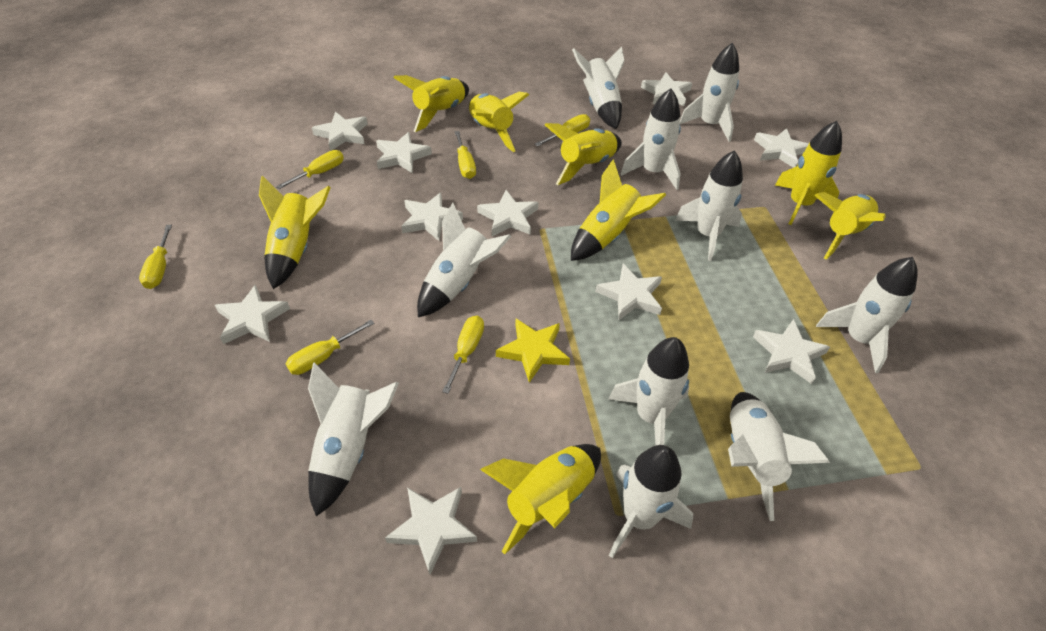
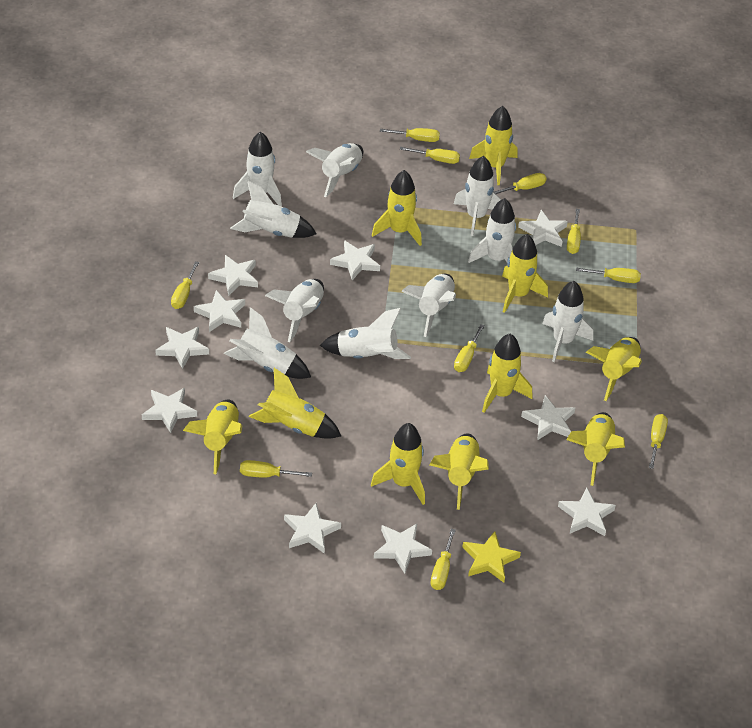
yellow rocket: [259,176,331,289] [393,75,469,132] [469,92,529,152] [480,444,601,554] [545,123,622,185] [571,159,666,261] [775,121,842,225] [814,192,886,260] = 8 -> [183,399,242,474] [249,368,341,439] [371,423,425,505] [372,170,422,246] [429,433,489,510] [469,106,518,185] [482,334,533,413] [502,234,548,313] [566,412,625,486] [585,337,642,401] = 10
yellow screwdriver: [139,225,172,289] [276,150,344,189] [286,320,375,375] [442,316,484,394] [455,131,476,179] [535,114,590,146] = 6 -> [171,261,199,309] [240,460,312,478] [380,128,440,142] [400,147,460,164] [431,529,456,590] [454,324,485,372] [494,173,546,194] [567,209,581,254] [576,268,641,283] [649,414,668,469] = 10

